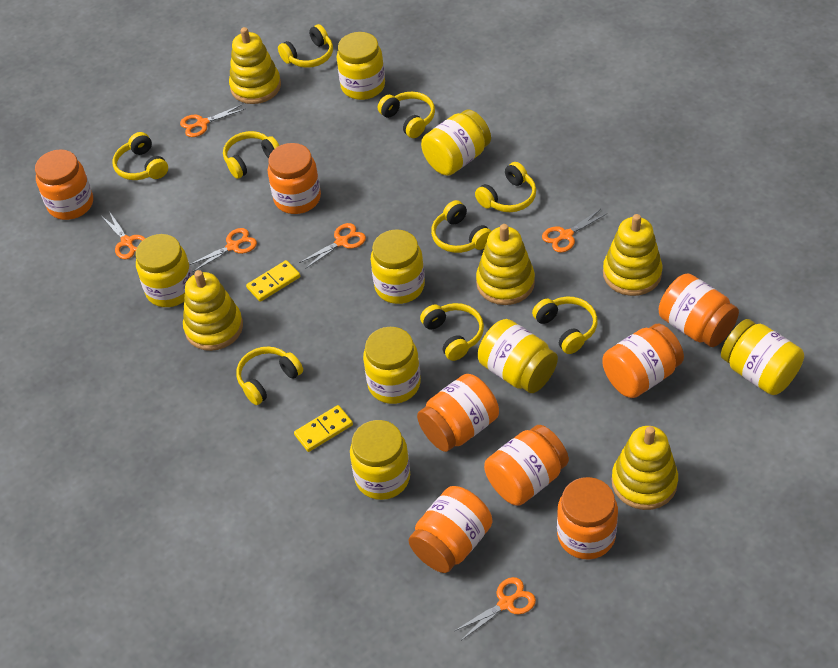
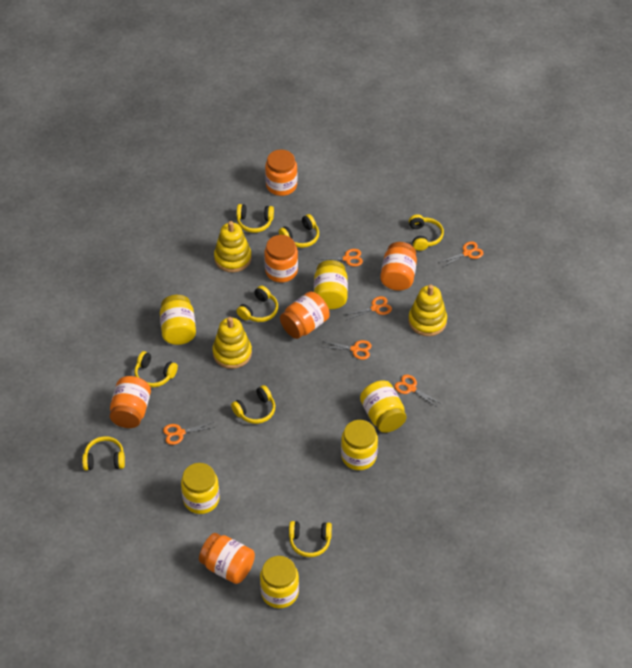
orange jar: [35,149,93,220] [268,143,321,214] [409,486,493,573] [417,374,499,452] [484,425,569,506] [557,477,618,560] [602,324,684,398] [659,273,739,347] = 8 -> [110,376,151,428] [199,533,255,584] [264,235,298,283] [265,150,298,196] [280,292,330,339] [380,242,417,291] = 6
yellow domino: [246,260,300,302] [294,405,353,452] = 2 -> none = 0
yellow headphones: [113,132,168,180] [223,131,279,179] [236,346,303,405] [278,24,333,68] [378,92,435,138] [420,303,484,361] [431,200,491,253] [475,162,536,212] [532,297,598,354] = 9 -> [82,436,125,471] [134,351,178,387] [231,385,275,424] [237,204,274,233] [237,286,278,322] [279,214,319,248] [289,521,332,557] [409,214,444,251] = 8
yellow jar: [135,234,193,307] [337,32,385,100] [350,420,410,500] [363,327,421,404] [371,229,425,304] [421,110,491,176] [478,319,558,393] [721,319,804,395] = 8 -> [160,295,196,345] [181,463,219,514] [260,556,299,608] [314,260,348,309] [341,420,378,470] [360,380,407,433] = 6
yellow stacking toy: [183,270,243,351] [229,27,281,104] [476,224,535,305] [603,214,663,296] [612,426,678,510] = 5 -> [212,317,252,369] [214,221,252,272] [408,285,447,336] = 3

